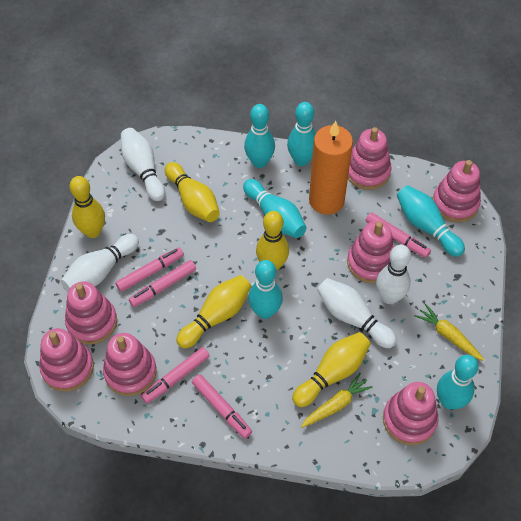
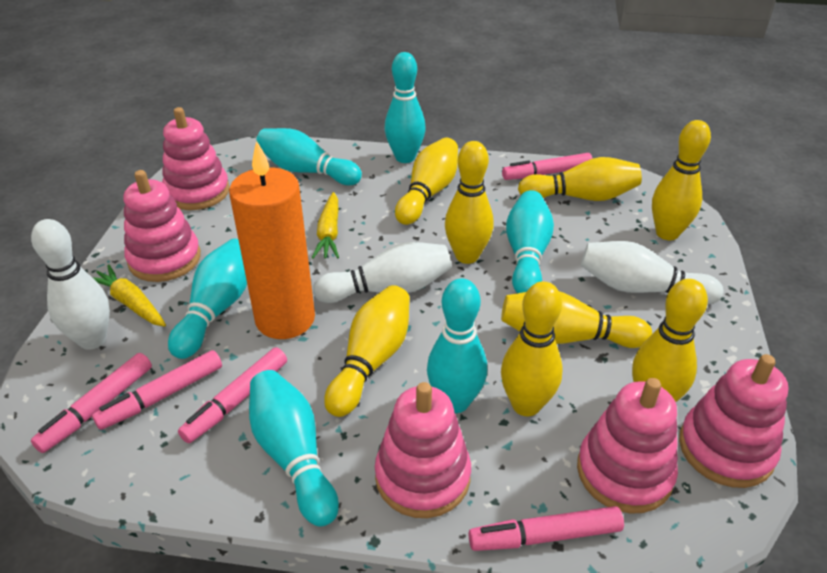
pink stacking toy: [39,328,94,392] [65,282,117,345] [103,333,157,396] [347,221,394,283] [348,127,392,190] [383,382,438,445] [433,160,481,222] = 7 -> [124,170,201,282] [162,107,230,210] [375,382,471,518] [577,378,678,514] [679,354,789,488] = 5
white bowling pin: [61,234,139,292] [121,128,165,201] [317,278,397,348] [376,245,411,304] = 4 -> [31,219,110,350] [313,242,451,303] [581,241,723,304] = 3
yellow bowling pin: [69,176,105,238] [165,162,220,222] [176,275,251,349] [256,211,289,271] [292,332,371,407] = 5 -> [324,285,410,417] [395,137,458,225] [445,141,494,264] [501,282,563,416] [501,291,652,348] [518,157,642,201] [632,279,708,402] [652,120,711,240] = 8

